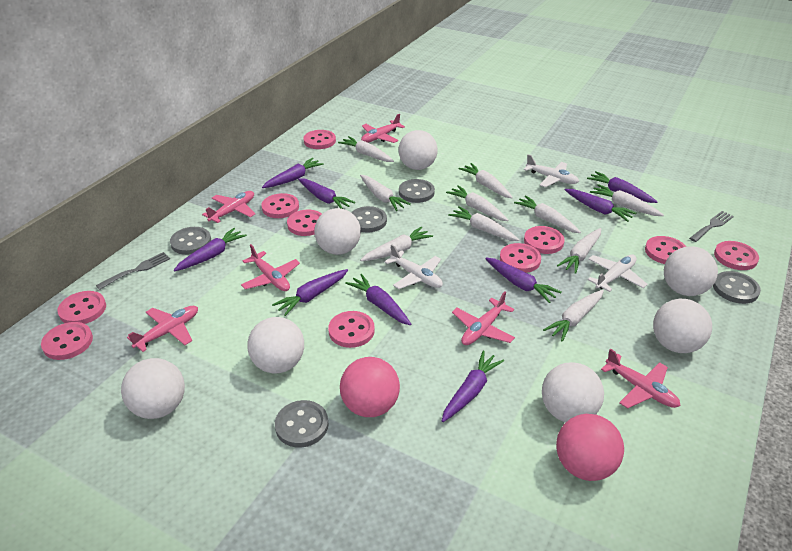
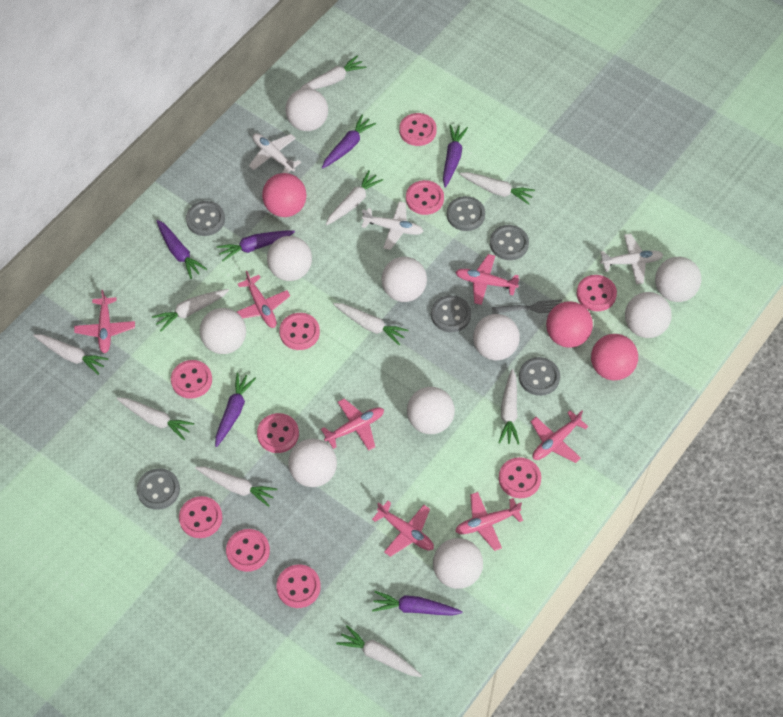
grey button: [170,227,211,255] [275,400,328,448] [351,206,387,233] [399,179,435,203] [713,271,761,304] = 5 -> [137,468,180,510] [186,201,225,236] [431,295,471,332] [447,196,485,231] [490,225,529,260] [519,357,560,396] = 6
grey fork: [96,252,170,290] [689,211,734,242] = 2 -> [492,299,562,314] = 1
pink ball: [340,357,400,417] [556,414,624,481] = 2 -> [262,173,307,217] [546,301,593,348] [591,334,638,380] = 3
pink plane: [127,306,198,352] [202,191,255,223] [241,244,300,291] [361,114,405,143] [452,291,515,345] [601,349,680,408] = 6 -> [74,290,135,353] [237,271,290,328] [321,399,384,451] [372,501,434,557] [455,492,523,551] [456,254,519,305] [530,410,588,463] = 7
purple carrot: [174,228,247,271] [262,158,324,188] [272,269,348,316] [298,178,355,209] [345,274,411,325] [442,351,504,422] [485,258,561,303] [565,189,637,222] [587,171,657,203] = 9 -> [156,220,207,279] [215,373,256,447] [216,231,295,262] [322,115,376,169] [372,591,463,616] [443,124,468,188] = 6
white ball: [121,358,185,419] [247,317,304,373] [314,208,361,255] [398,130,438,170] [542,362,604,423] [653,299,712,353] [664,246,718,296] = 7 -> [200,308,246,354] [267,236,312,281] [286,88,328,131] [288,439,337,487] [382,257,427,302] [407,387,455,434] [433,538,483,589] [473,314,520,360] [625,292,672,338] [655,257,701,302] = 10

